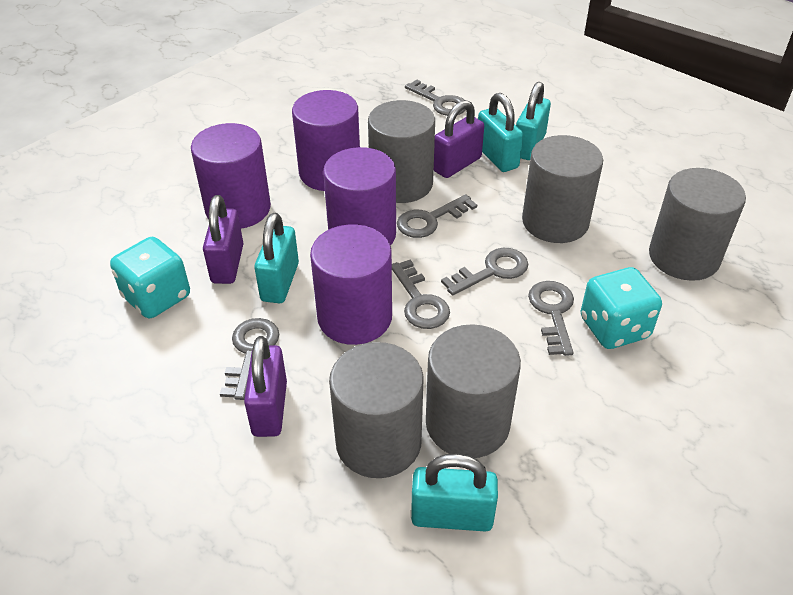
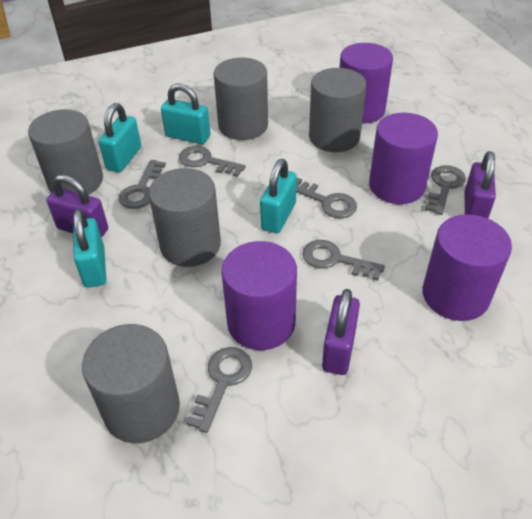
turquoise dice: [110,237,190,318] [581,267,662,349] = 2 -> none = 0

